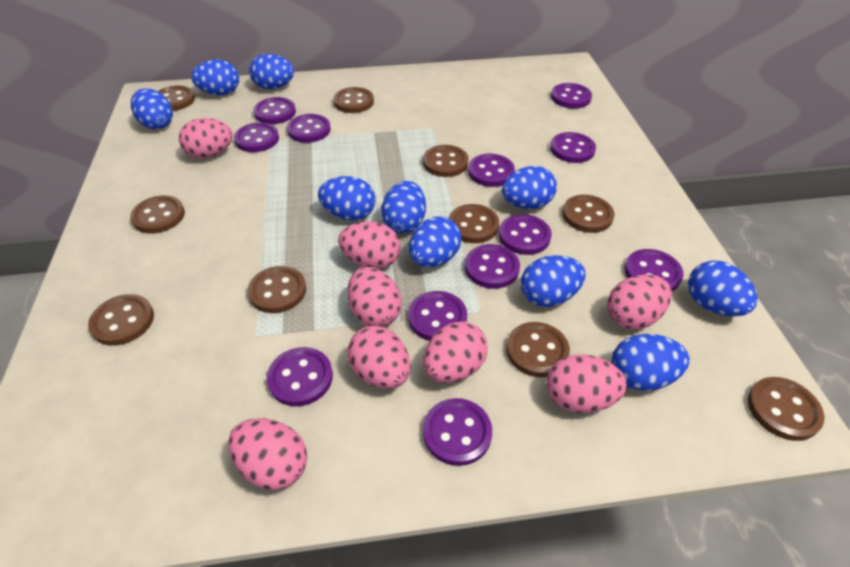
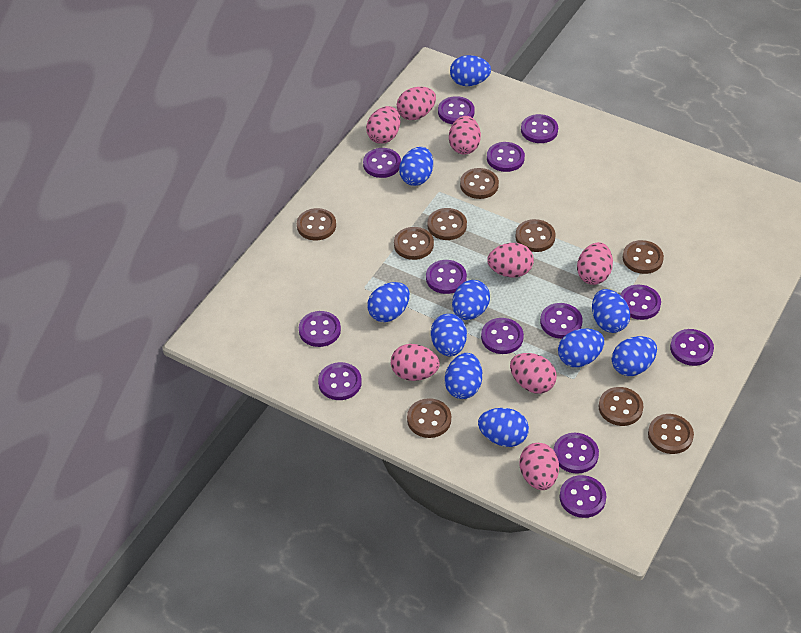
brown button: [88,294,154,346] [130,195,185,234] [158,85,195,111] [247,266,306,313] [333,87,374,113] [423,145,468,177] [449,204,499,243] [506,322,570,377] [562,195,614,233] [748,377,824,441] = 10 -> [297,208,336,240] [394,227,434,260] [407,398,451,438] [427,208,467,240] [460,168,499,199] [515,219,556,252] [599,387,643,426] [622,240,664,274] [648,414,694,454] = 9
purple button: [234,122,279,152] [253,97,296,124] [267,347,333,406] [287,114,331,143] [408,291,467,341] [423,398,492,466] [465,244,520,289] [468,154,515,187] [499,214,551,255] [550,132,596,163] [551,83,592,109] [625,249,684,291] = 12 -> [299,311,341,347] [318,362,362,400] [363,148,401,178] [426,260,467,294] [438,96,475,124] [481,318,524,354] [487,142,525,172] [521,114,558,143] [540,303,583,339] [553,433,599,474] [559,475,606,518] [620,285,661,320] [670,329,714,366] = 13

